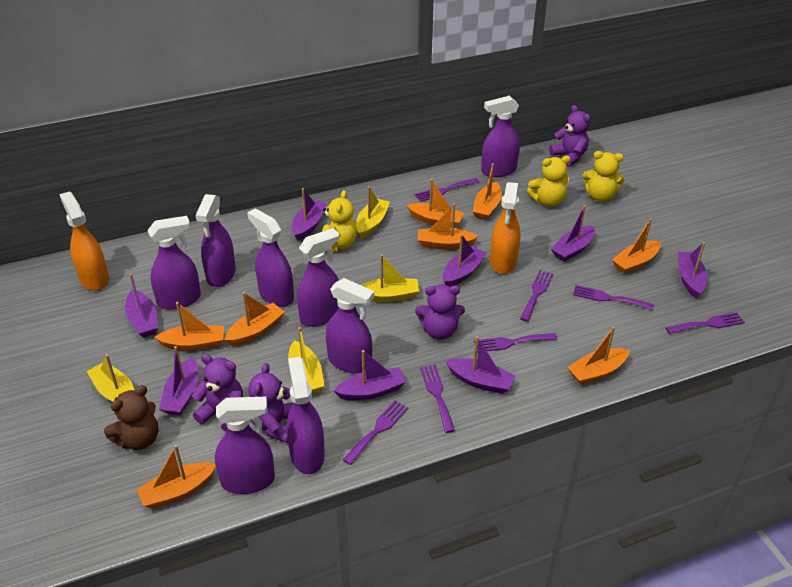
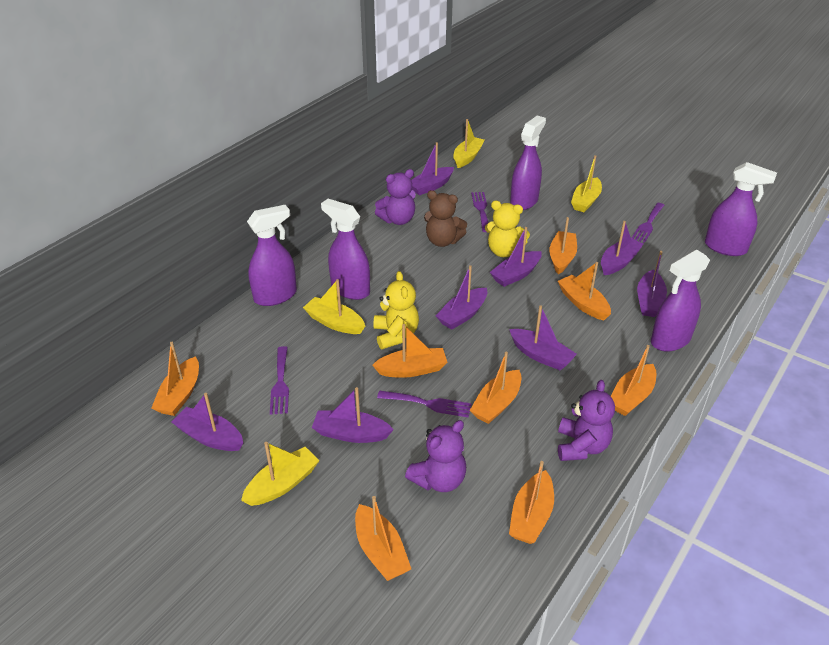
orange spray bottle: [59,191,109,291] [490,182,520,274] = 2 -> none = 0
purple fork: [342,400,409,465] [415,178,479,202] [420,365,455,433] [474,333,557,353] [520,270,553,322] [573,285,654,310] [666,312,745,334] = 7 -> [270,346,289,414] [377,390,472,417] [471,192,489,232] [632,203,665,243] = 4
purple spray bottle: [147,216,201,310] [195,194,236,287] [215,397,275,494] [247,208,294,307] [287,357,325,474] [297,228,339,327] [326,278,374,373] [481,96,520,177] = 8 -> [247,205,297,306] [321,199,370,300] [510,116,546,210] [651,250,710,351] [705,162,777,256] = 5
purple teddy bear: [192,354,243,432] [248,363,294,443] [415,284,465,340] [549,105,590,167] = 4 -> [375,169,416,225] [405,420,466,492] [558,380,615,461] = 3
yellow teddy bear: [322,190,357,252] [527,156,571,207] [582,151,625,202] = 3 -> [374,271,419,349] [485,201,530,257] = 2

